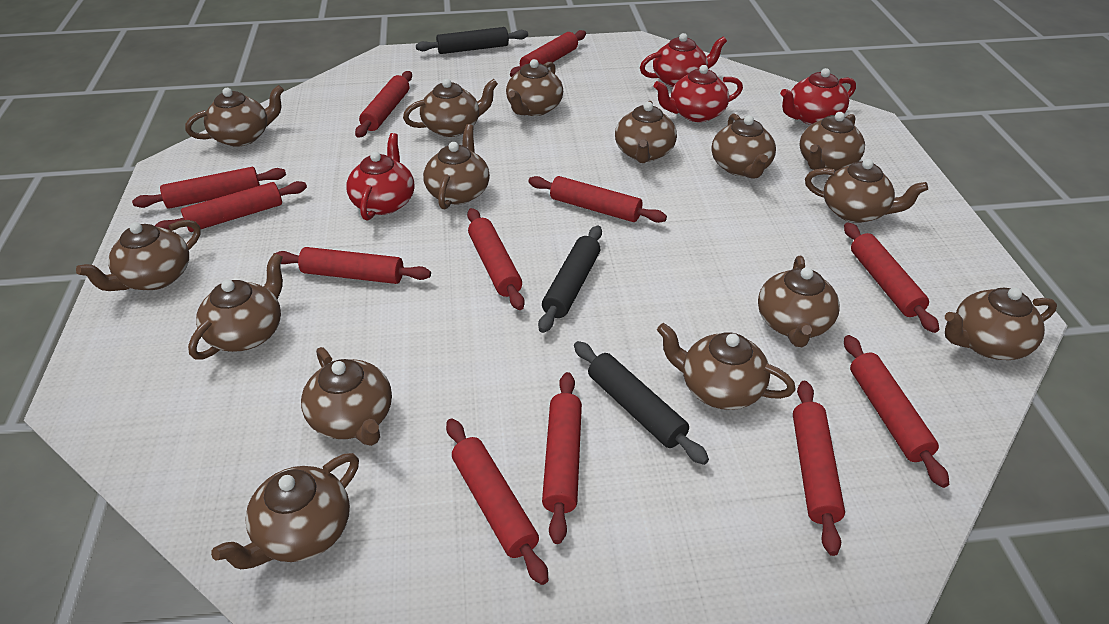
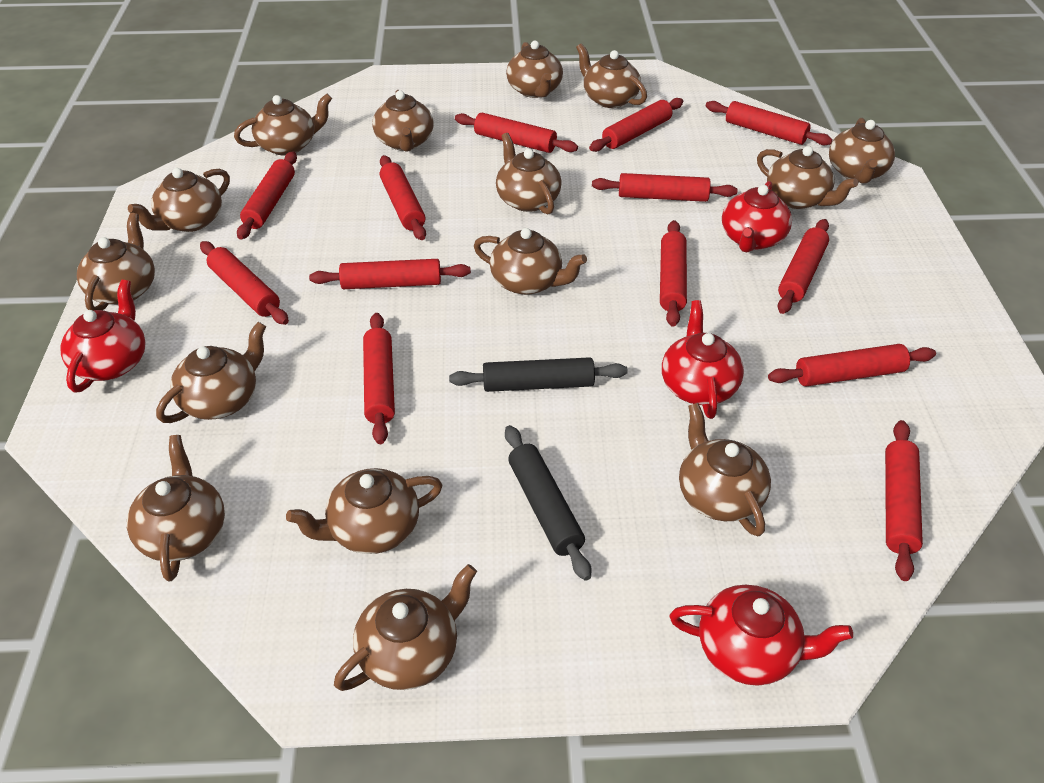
black rolling pin: [416,27,528,54] [538,225,602,333] [574,341,709,465] = 3 -> [449,357,628,392] [505,425,591,581] = 2
red rolling pin: [132,167,286,209] [155,181,307,232] [276,247,431,284] [355,71,412,138] [446,418,548,585] [467,208,525,310] [510,30,586,77] [528,176,667,223] [542,372,582,544] [793,381,845,556] [844,222,939,333] [844,335,949,488] = 12 -> [200,241,289,325] [237,151,297,240] [309,259,471,289] [363,313,395,444] [380,155,426,240] [455,113,578,153] [589,98,683,152] [592,173,738,202] [660,220,687,327] [706,101,833,145] [768,344,936,387] [778,219,829,314] [885,420,923,581] = 13

